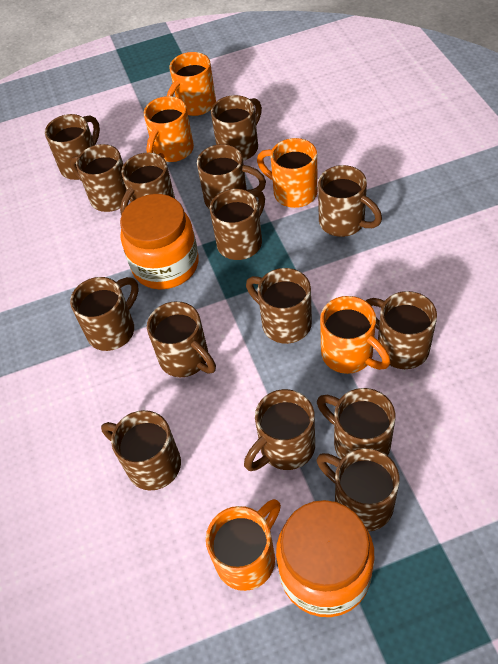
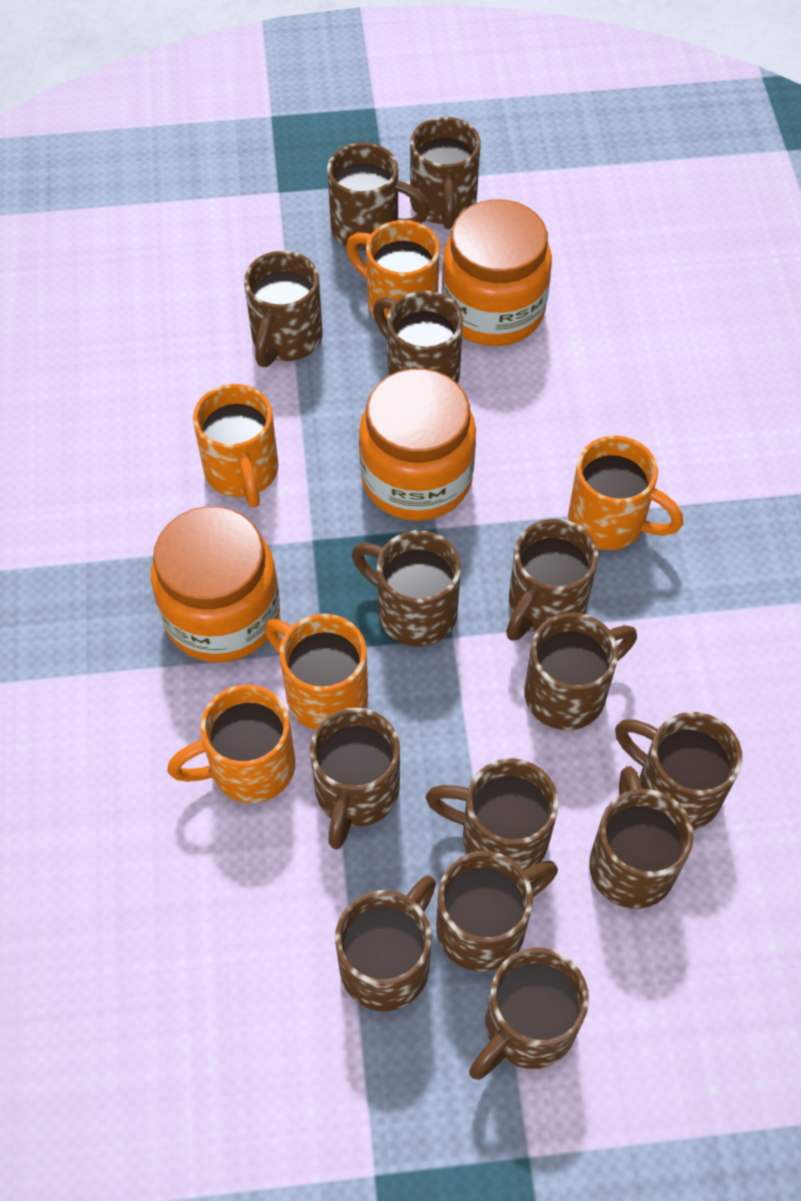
brown mug: [45,114,100,180] [70,144,127,212] [70,277,139,351] [101,410,181,490] [120,153,175,216] [147,301,216,377] [197,144,266,209] [210,189,265,260] [211,95,262,161] [244,389,315,471] [246,268,312,344] [317,388,395,459] [317,448,399,532] [318,165,382,237] [366,291,437,369] = 15 -> [244,251,322,367] [310,708,400,850] [327,143,429,251] [335,876,436,1011] [352,530,461,647] [373,291,463,383] [410,117,481,229] [425,758,559,870] [436,851,558,971] [469,948,589,1080] [506,519,598,641] [524,613,637,730] [589,766,694,909] [615,712,742,830] = 14
orange jar: [120,194,199,290] [276,500,374,617] = 2 -> [151,506,280,663] [359,369,476,521] [441,199,552,346] = 3

